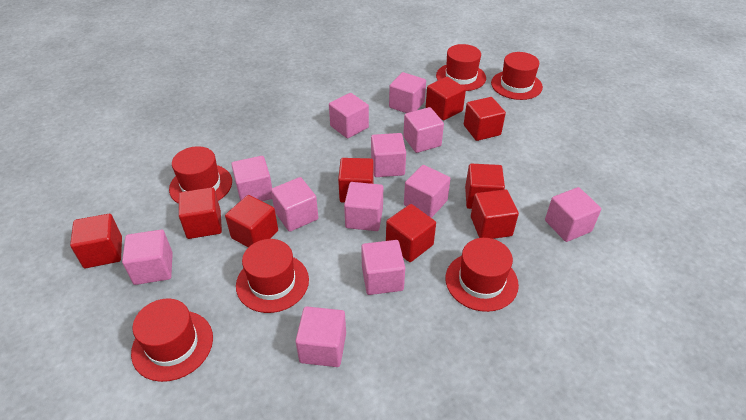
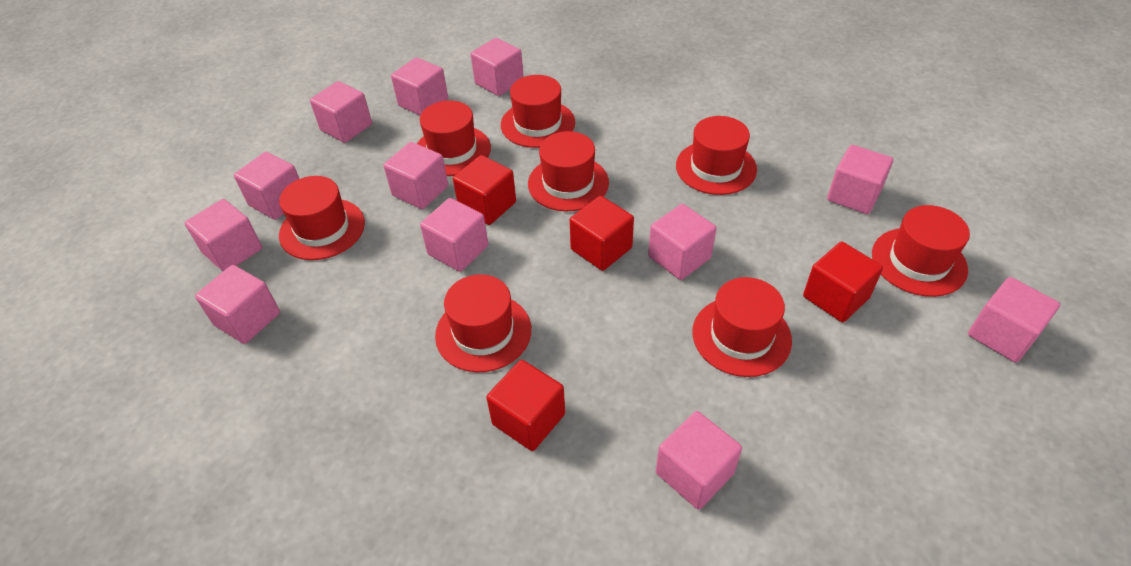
red cube: [70,214,122,268] [179,187,222,239] [225,195,278,247] [338,158,373,203] [386,204,436,262] [426,77,466,120] [464,97,506,141] [465,164,505,209] [471,189,519,239] = 9 -> [453,155,516,225] [486,360,565,451] [570,196,634,271] [803,242,883,322] = 4
red hat: [131,298,213,382] [169,146,232,204] [236,239,309,313] [436,44,486,91] [445,238,519,312] [491,52,543,100] = 6 -> [279,176,365,260] [417,100,491,176] [435,274,531,372] [501,75,575,148] [528,131,609,211] [676,116,757,195] [692,277,792,377] [872,205,970,297] = 8

